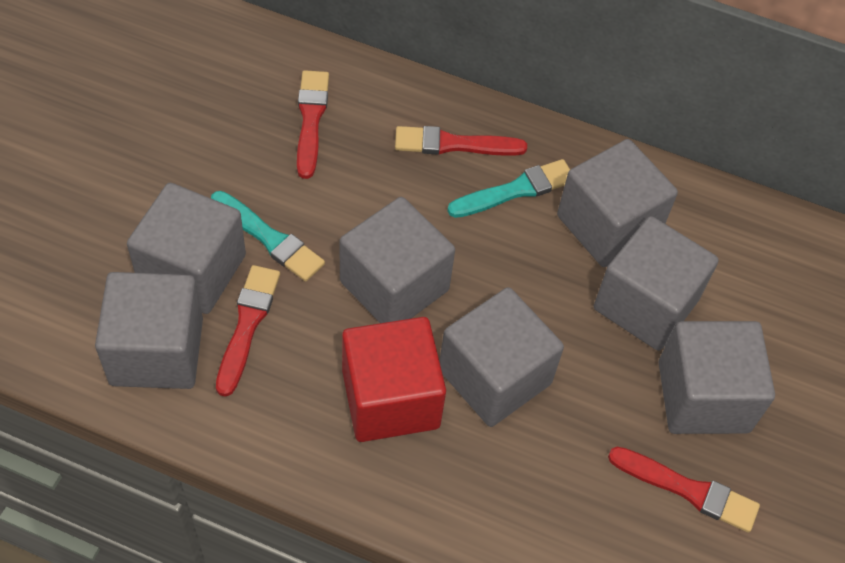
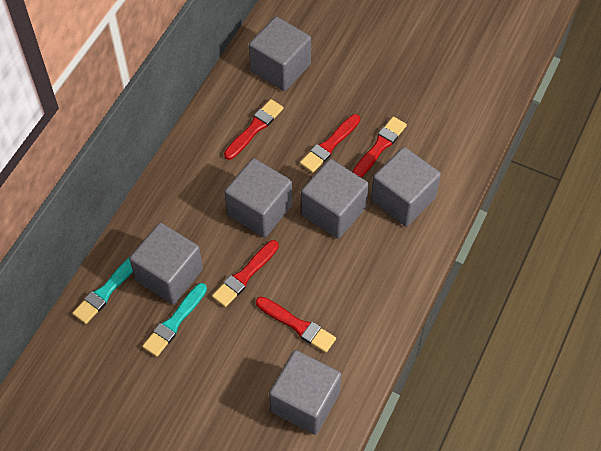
grey cube: [95,272,203,389] [127,183,246,314] [340,197,455,323] [439,287,564,427] [557,139,678,267] [594,216,719,351] [659,321,775,434] = 7 -> [129,223,203,304] [224,158,292,238] [249,16,311,91] [269,350,341,435] [301,159,369,239] [371,147,441,227] = 6
red brush: [216,265,280,397] [297,70,329,179] [395,126,527,156] [608,447,760,533] = 4 -> [212,240,279,307] [224,99,283,160] [256,297,336,353] [300,114,360,173] [353,117,407,177] = 5
red cube: [342,317,446,442] = 1 -> none = 0

